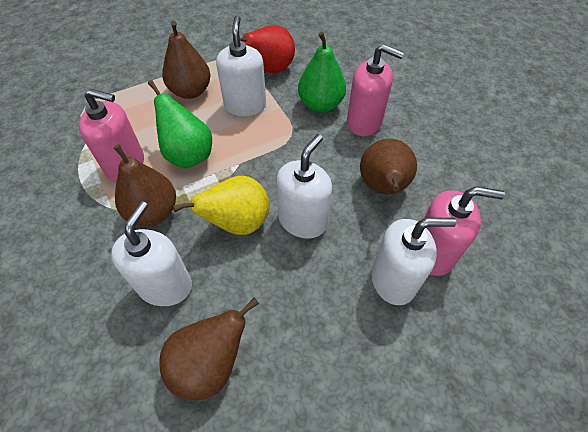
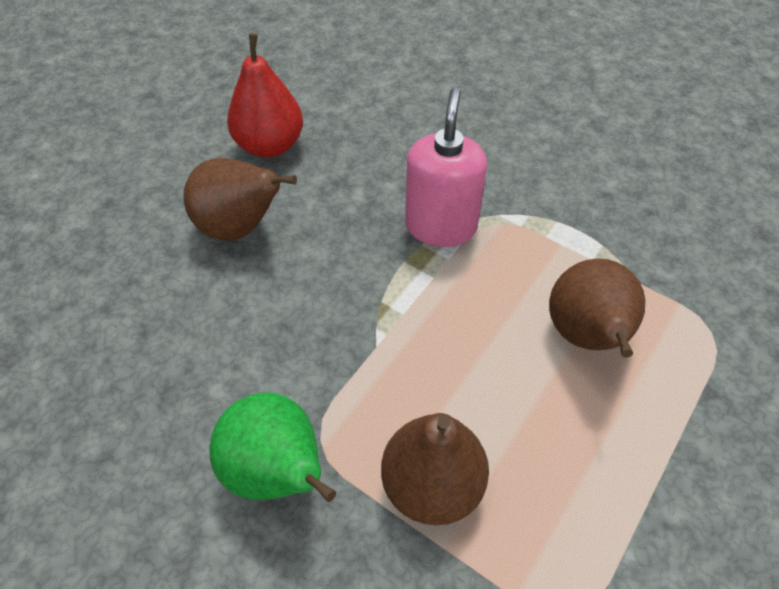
brown pear: [113,144,176,226] [159,298,259,400] [162,21,211,99] [360,138,417,194] = 4 -> [184,158,297,241] [381,413,489,525] [549,258,645,358] = 3
green pear: [148,80,212,169] [298,32,346,112] = 2 -> [210,392,336,502] = 1
pink soap dispenser: [79,89,144,181] [347,44,404,136] [424,186,505,276] = 3 -> [405,88,487,247] = 1
white soap dispenser: [111,201,192,306] [216,16,266,117] [276,134,332,239] [371,218,456,305] = 4 -> none = 0
yellow pear: [173,176,270,235] = 1 -> none = 0

